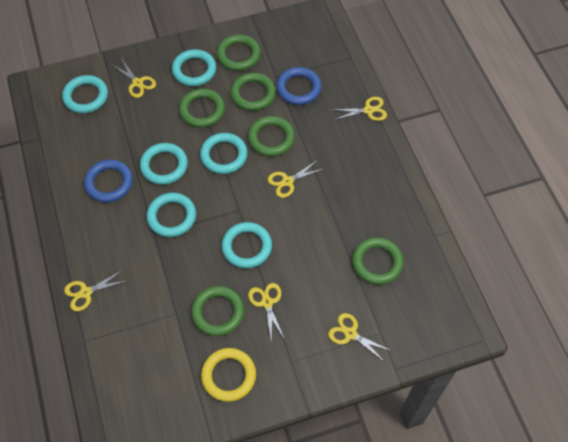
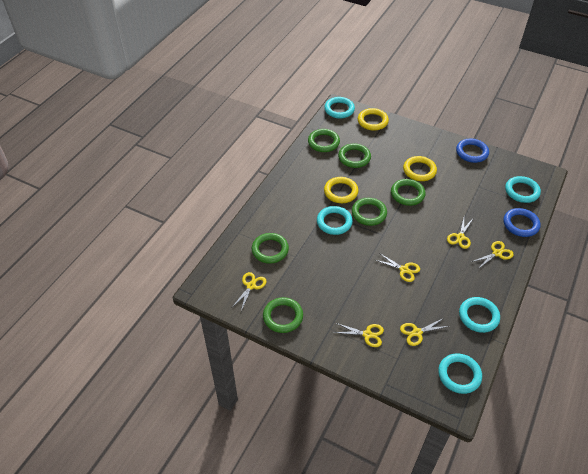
turquoise ring: [62,75,108,113] [140,143,188,185] [147,192,196,237] [172,49,216,86] [200,133,248,174] [222,222,272,268] = 6 -> [317,206,353,235] [324,97,355,119] [438,353,482,394] [459,297,500,333] [505,176,541,203] = 5
yellow ring: [201,348,256,402] = 1 -> [324,177,358,203] [358,108,389,131] [403,156,437,181] = 3

